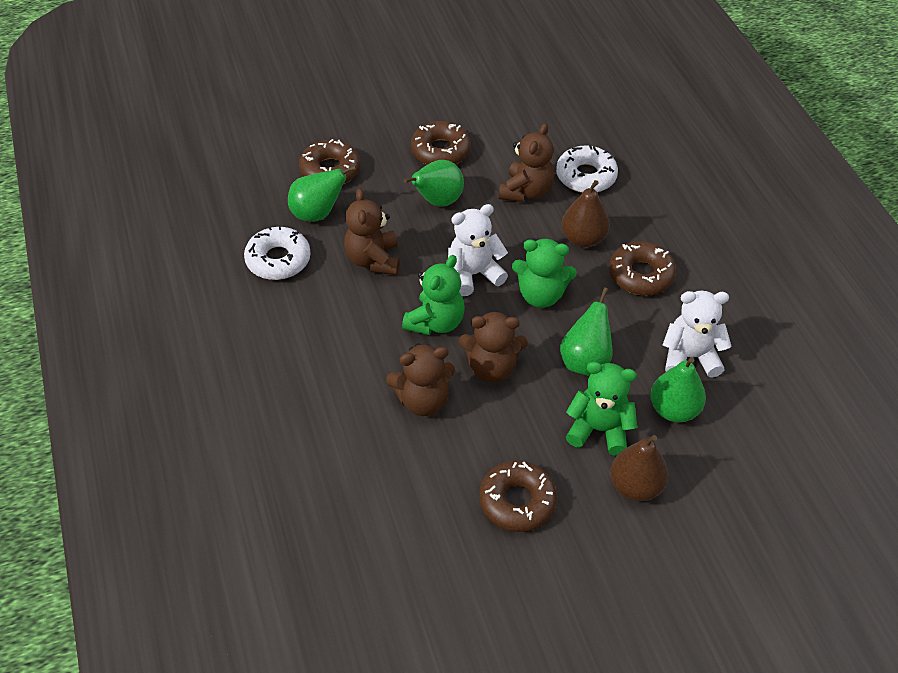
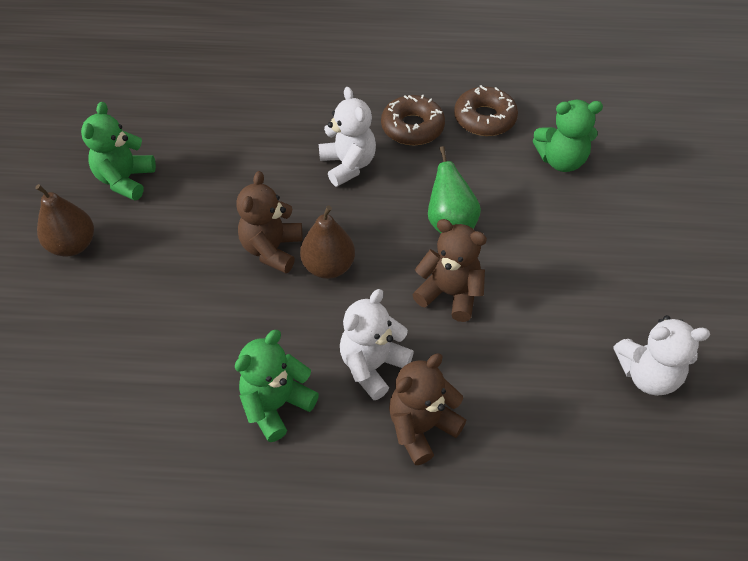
brown donut: [299,139,360,184] [411,121,471,165] [479,461,557,532] [609,241,676,296] = 4 -> [381,95,445,145] [454,85,518,136] = 2
brown teddy bear: [344,188,400,275] [386,344,455,416] [459,311,527,383] [499,123,554,202] = 4 -> [236,171,303,273] [389,354,467,465] [412,219,487,322] = 3
green pear: [288,165,356,222] [404,160,464,207] [560,288,612,376] [650,357,706,422] = 4 -> [428,146,481,234] = 1
white donut: [244,225,311,280] [556,145,618,193] = 2 -> none = 0
white teddy bear: [448,204,508,296] [663,291,732,378] = 2 -> [319,87,376,187] [340,289,414,400] [613,315,710,396] = 3

